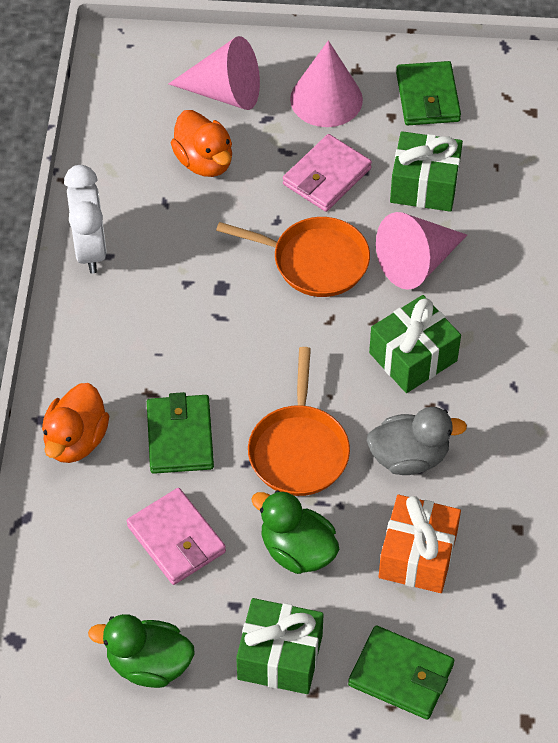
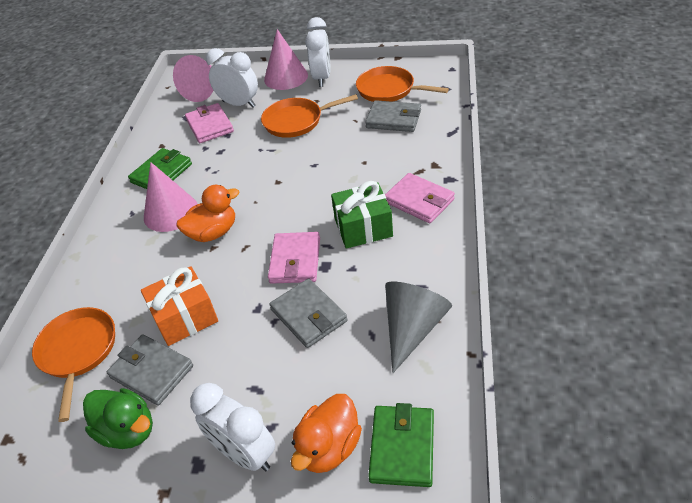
green duck: [88,614,195,688] [251,490,339,574] = 2 -> [83,388,153,449] = 1
green gift: [236,598,324,694] [369,295,461,393] [390,131,463,212] = 3 -> [331,181,393,249] = 1
green wallet: [147,392,214,474] [348,625,454,720] [396,61,461,125] = 3 -> [128,148,192,189] [368,403,434,487] = 2
grey cone: none = 0 -> [385,282,452,373] = 1
grey duck: [367,407,467,475] = 1 -> none = 0
grey wallet: none = 0 -> [107,334,193,406] [269,278,347,348] [365,100,421,132] = 3
orange pan: [216,217,370,297] [248,347,350,496] = 2 -> [32,307,115,422] [261,94,358,138] [356,66,449,102] = 3
pink wallet: [127,488,226,585] [283,134,372,212] = 2 -> [185,103,234,143] [268,232,320,284] [385,173,455,223] = 3
white clock: [64,165,107,274] = 1 -> [190,383,275,471] [206,48,258,108] [305,17,331,87] = 3

